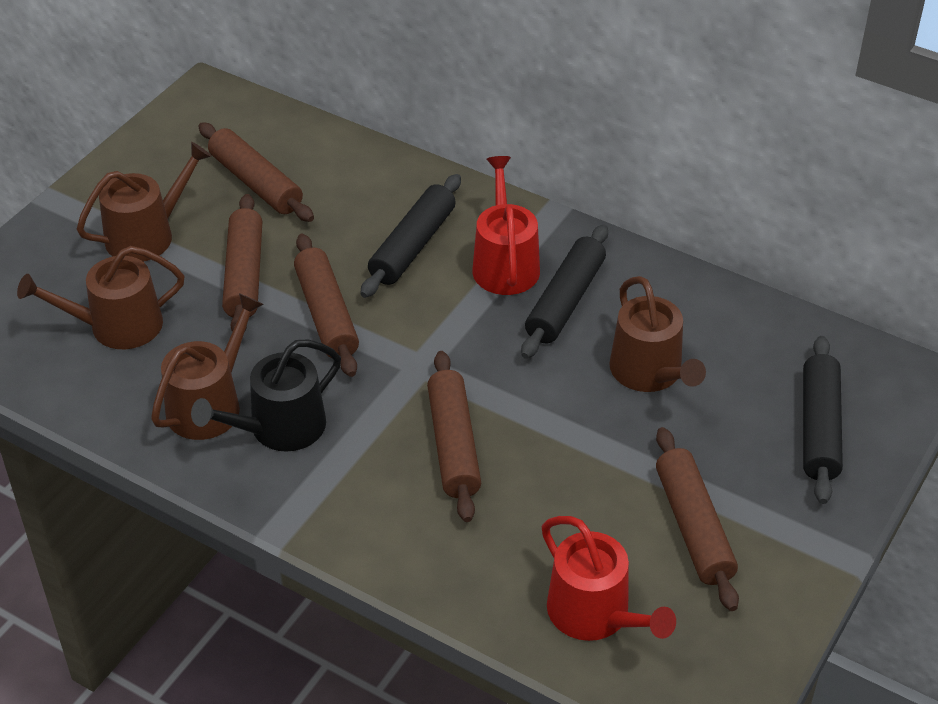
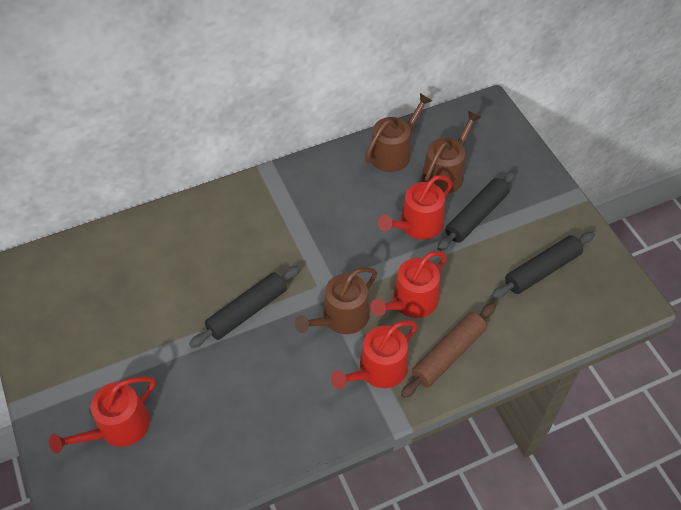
black watering can: [191,339,341,452] = 1 -> none = 0
brown rolling pin: [198,122,314,222] [222,194,263,332] [294,234,359,377] [427,351,481,522] [656,427,739,611] = 5 -> [401,303,496,398] = 1
brown watering can: [17,246,184,349] [77,142,211,262] [151,293,264,440] [609,276,706,392] = 4 -> [294,267,377,334] [365,93,432,172] [422,111,481,193] = 3
red watering can: [472,156,540,295] [542,516,676,641] = 2 -> [49,376,155,454] [331,320,418,389] [370,251,447,318] [378,175,453,240] = 4

